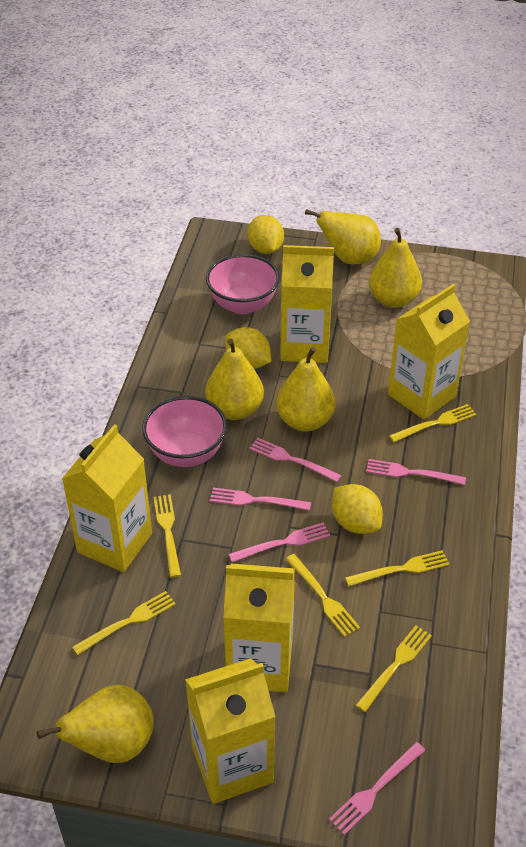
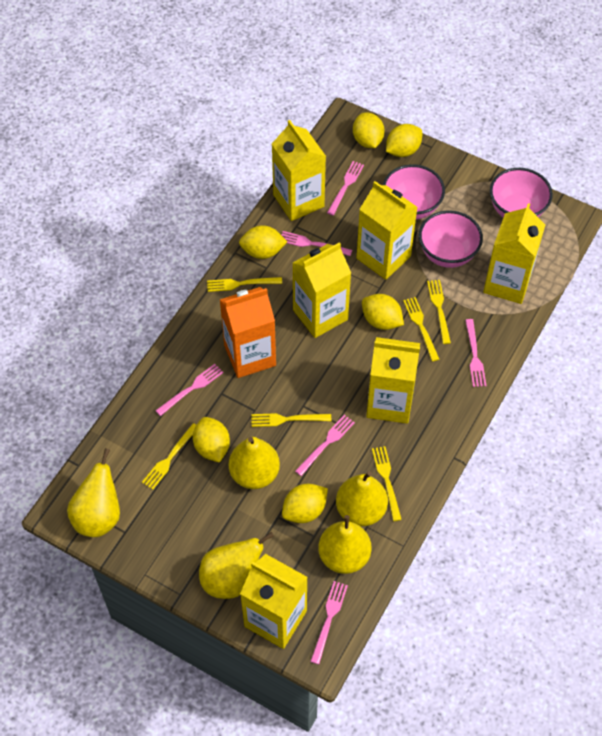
orange carton: none = 0 -> [219,287,276,378] = 1
pink bowl: [142,396,227,467] [206,254,280,314] = 2 -> [383,164,445,220] [419,210,483,268] [490,168,553,218] = 3
pink fork: [210,488,311,511] [228,522,330,562] [249,438,341,482] [329,742,426,835] [366,459,466,485] = 5 -> [155,364,223,416] [281,231,352,256] [295,415,355,476] [310,581,348,665] [327,161,364,216] [465,319,487,387] = 6
yellow carton: [62,424,152,572] [185,658,275,804] [223,564,295,692] [280,245,334,363] [388,284,470,420] = 5 -> [240,554,308,649] [272,120,326,221] [293,242,351,338] [357,181,418,280] [366,337,420,424] [483,203,545,304] = 6
yellow lemon: [225,327,271,369] [247,215,284,254] [332,484,383,534] = 3 -> [193,417,230,463] [239,225,287,259] [282,484,328,523] [353,112,385,148] [362,294,404,330] [386,124,422,157] = 6

